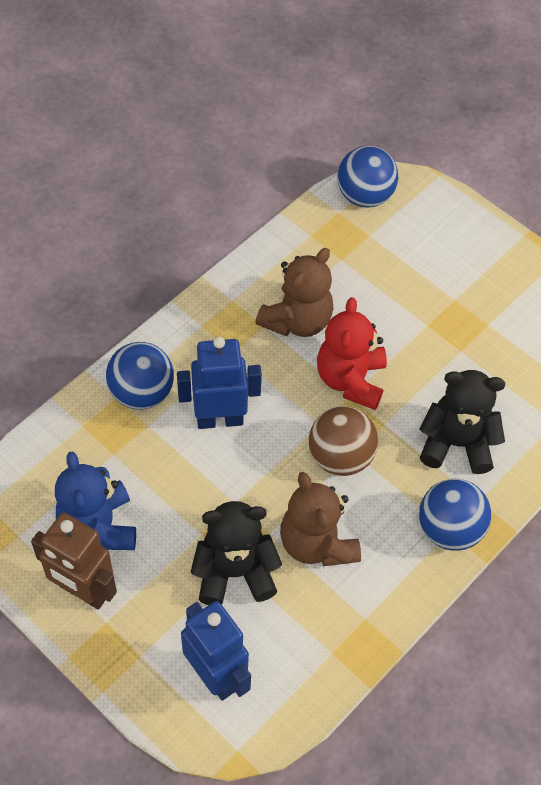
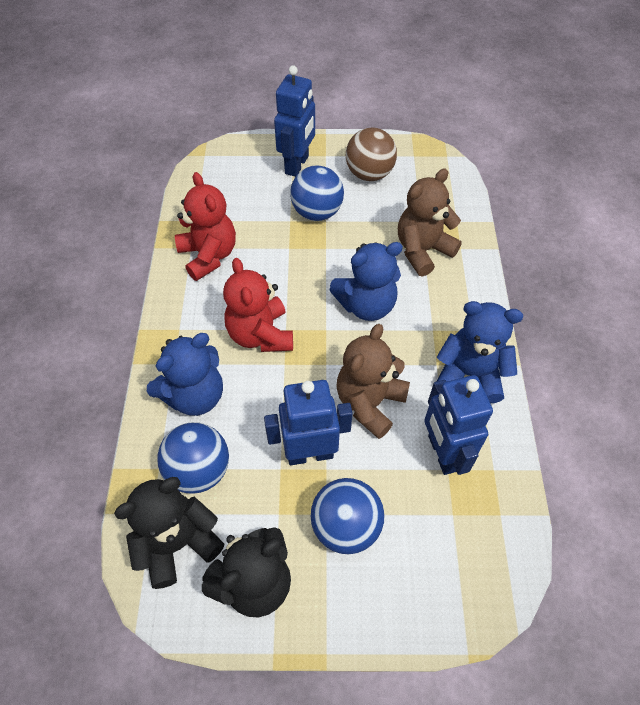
blue robot: [177,337,262,429] [181,601,251,701] = 2 -> [264,380,353,465] [274,65,315,177] [424,375,493,475] = 3
blue teddy bear: [55,451,136,550] = 1 -> [147,333,223,416] [329,242,403,321] [437,301,523,403] = 3
brown robot: [31,512,117,610] = 1 -> none = 0
red teddy bear: [317,297,387,410] = 1 -> [175,172,236,281] [223,258,293,352] = 2

